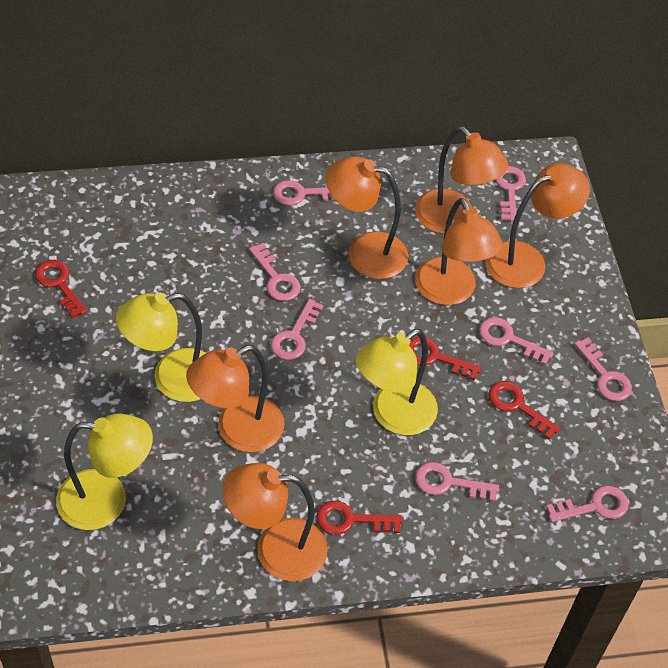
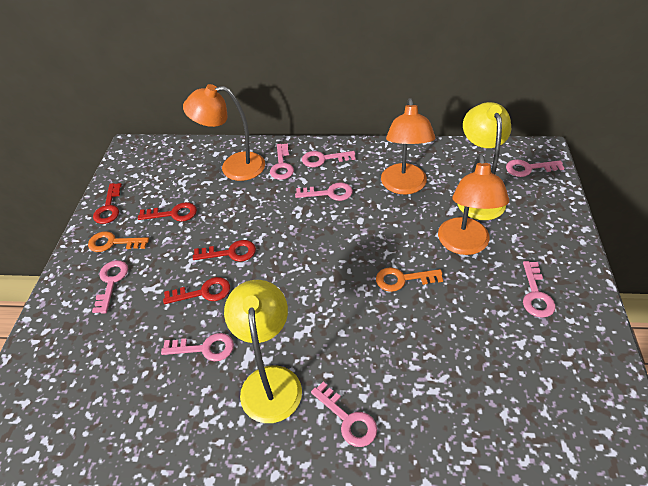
orange key: none = 0 -> [88,231,149,252] [376,268,443,292] = 2
orange lamp: [186,345,284,452] [222,463,328,581] [326,157,408,279] [415,126,508,234] [415,198,503,305] [486,163,590,288] = 6 -> [183,84,265,181] [381,98,435,195] [438,154,509,255] = 3
yellow lamp: [56,414,153,530] [116,293,206,402] [356,329,438,435] = 3 -> [224,280,302,423] [457,102,511,220] = 2

